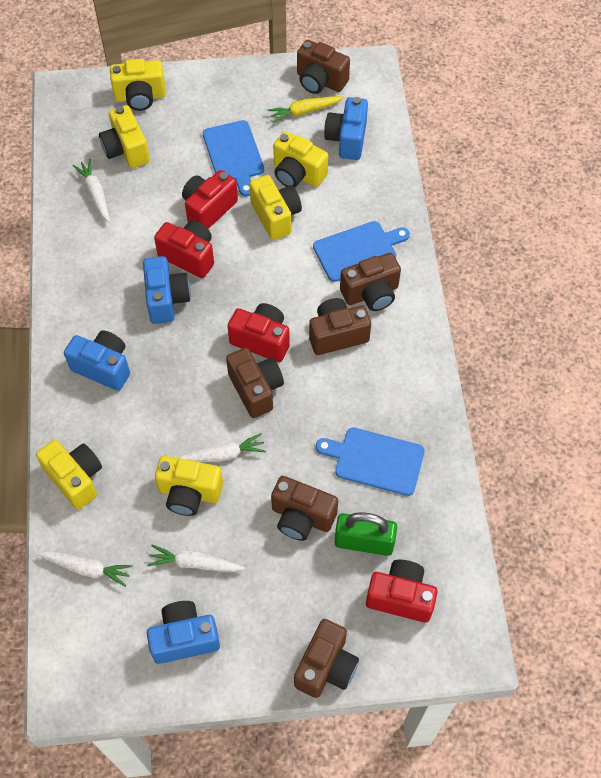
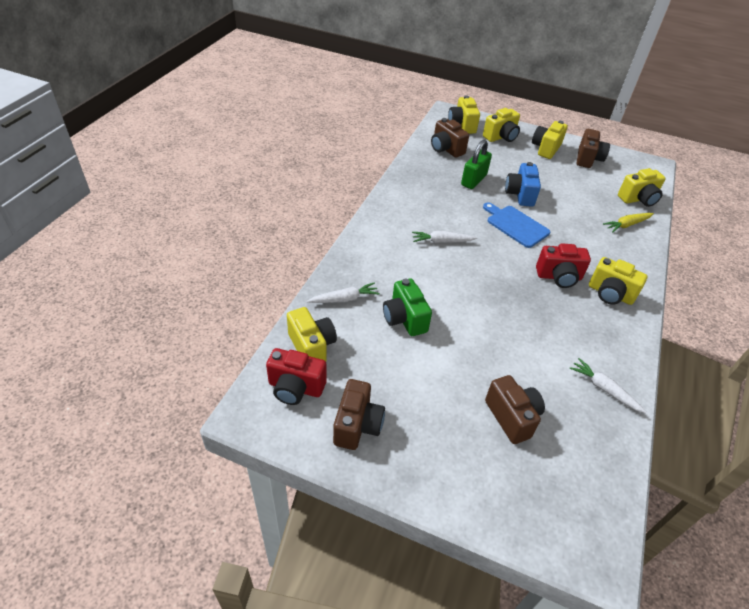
blue camera: [64,331,130,391] [143,256,191,324] [147,601,220,664] [324,97,368,160] = 4 -> [505,162,541,207] = 1
blue cutting board: [203,120,264,197] [313,221,410,282] [316,427,425,496] = 3 -> [483,202,551,248] = 1
brown camera: [226,348,284,418] [271,476,338,541] [294,619,359,698] [297,40,350,94] [309,298,371,355] [340,253,401,311] = 6 -> [333,379,385,450] [431,118,469,158] [485,375,545,444] [577,129,610,168] = 4
green camera: none = 0 -> [383,278,432,336] = 1
red camera: [154,220,214,278] [182,170,238,229] [227,303,290,362] [366,560,438,623] = 4 -> [266,348,326,405] [536,243,591,288] = 2
white carrot: [37,551,133,587] [73,159,110,222] [147,545,245,572] [178,433,266,462] = 4 -> [307,282,380,303] [412,231,477,243] [569,358,647,413] = 3

